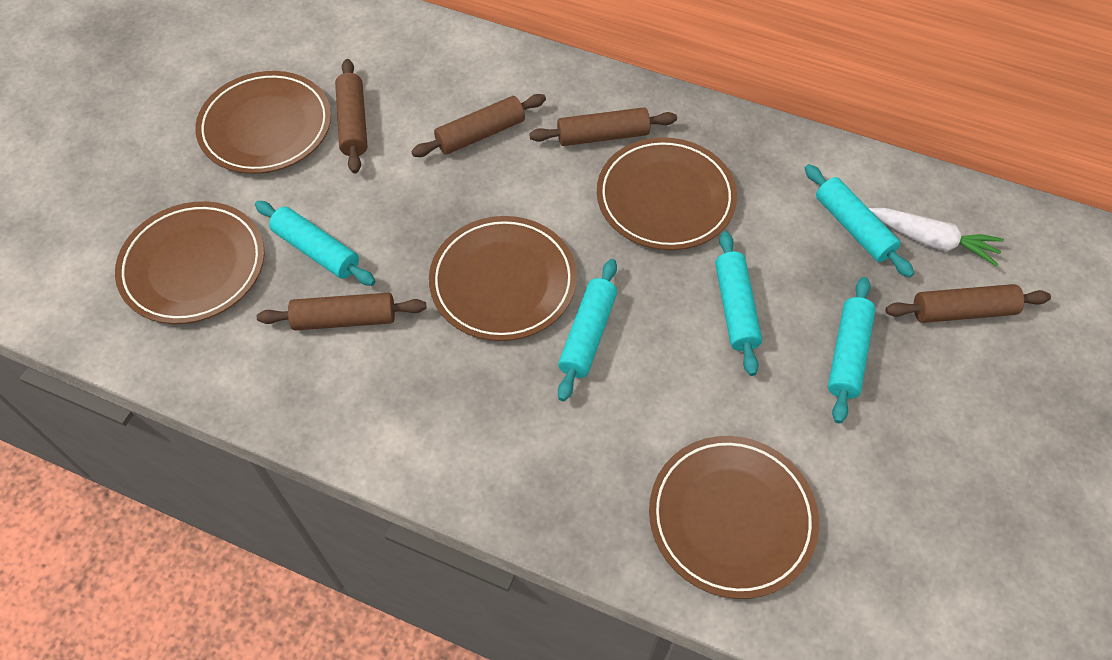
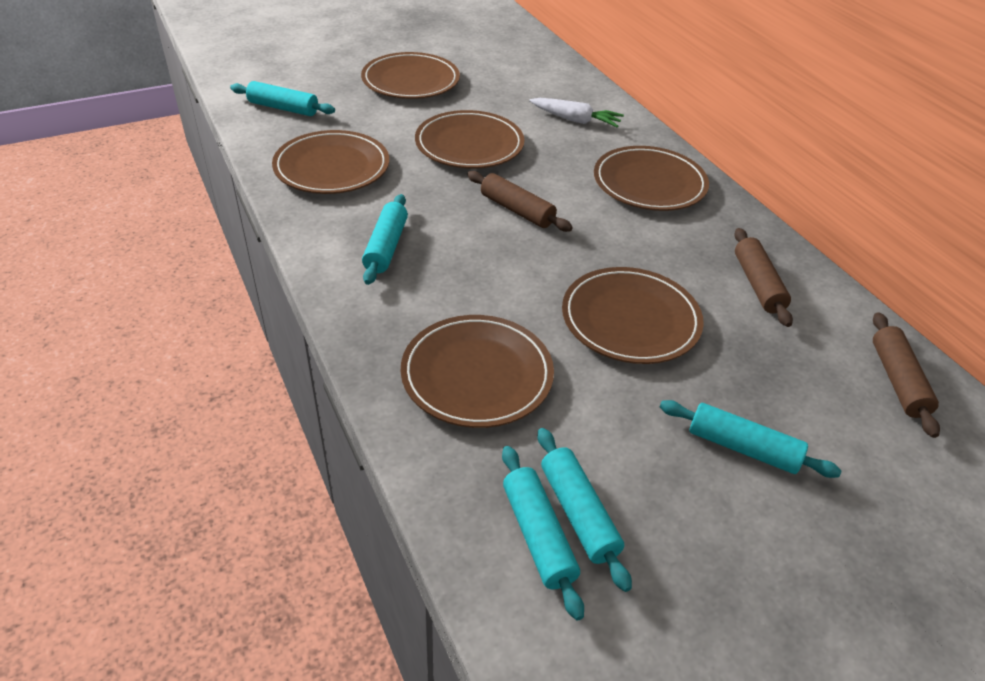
brown plate: [115,201,264,324] [195,71,331,174] [429,216,577,341] [597,137,737,250] [649,436,819,599] = 5 -> [272,130,389,194] [361,52,460,99] [401,315,554,428] [415,110,524,169] [562,267,704,364] [594,146,709,211] = 6
brown rolling pin: [257,293,426,331] [335,59,368,173] [411,94,546,157] [529,107,677,146] [885,284,1051,323] = 5 -> [467,171,573,232] [734,228,793,327] [873,312,940,438] = 3

